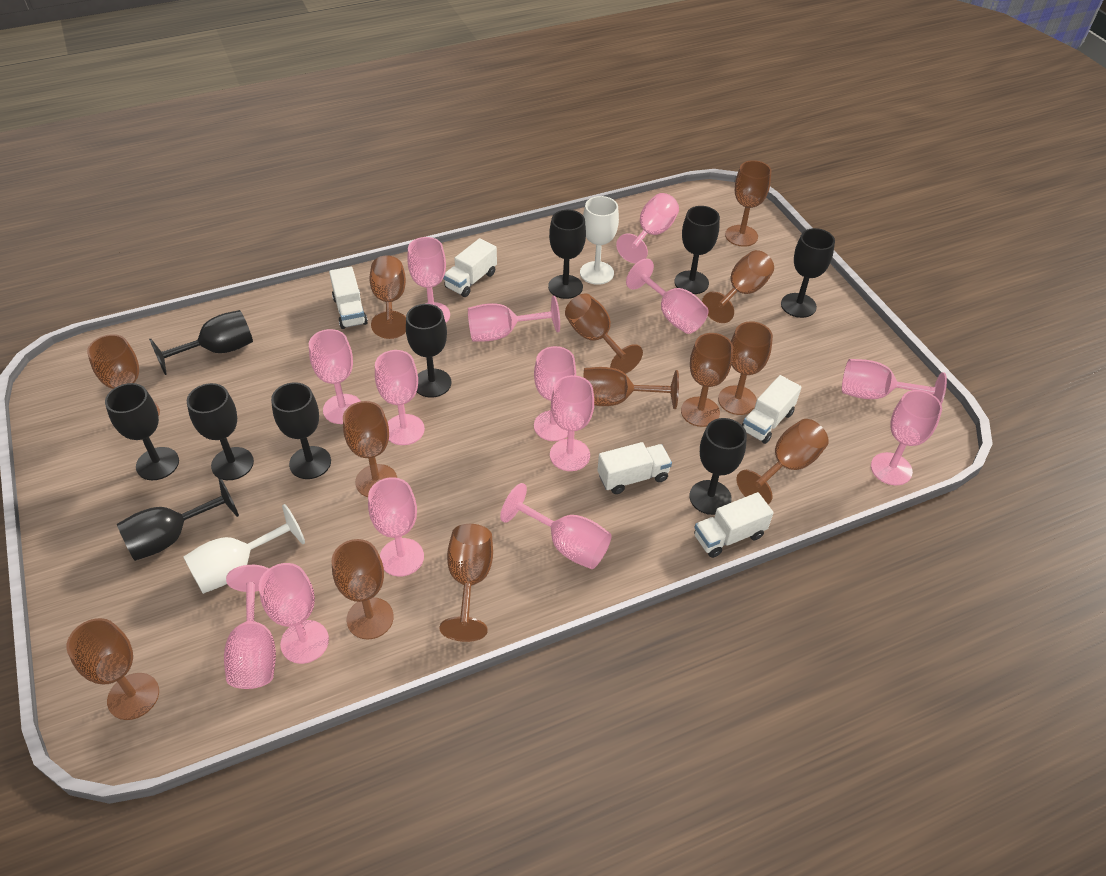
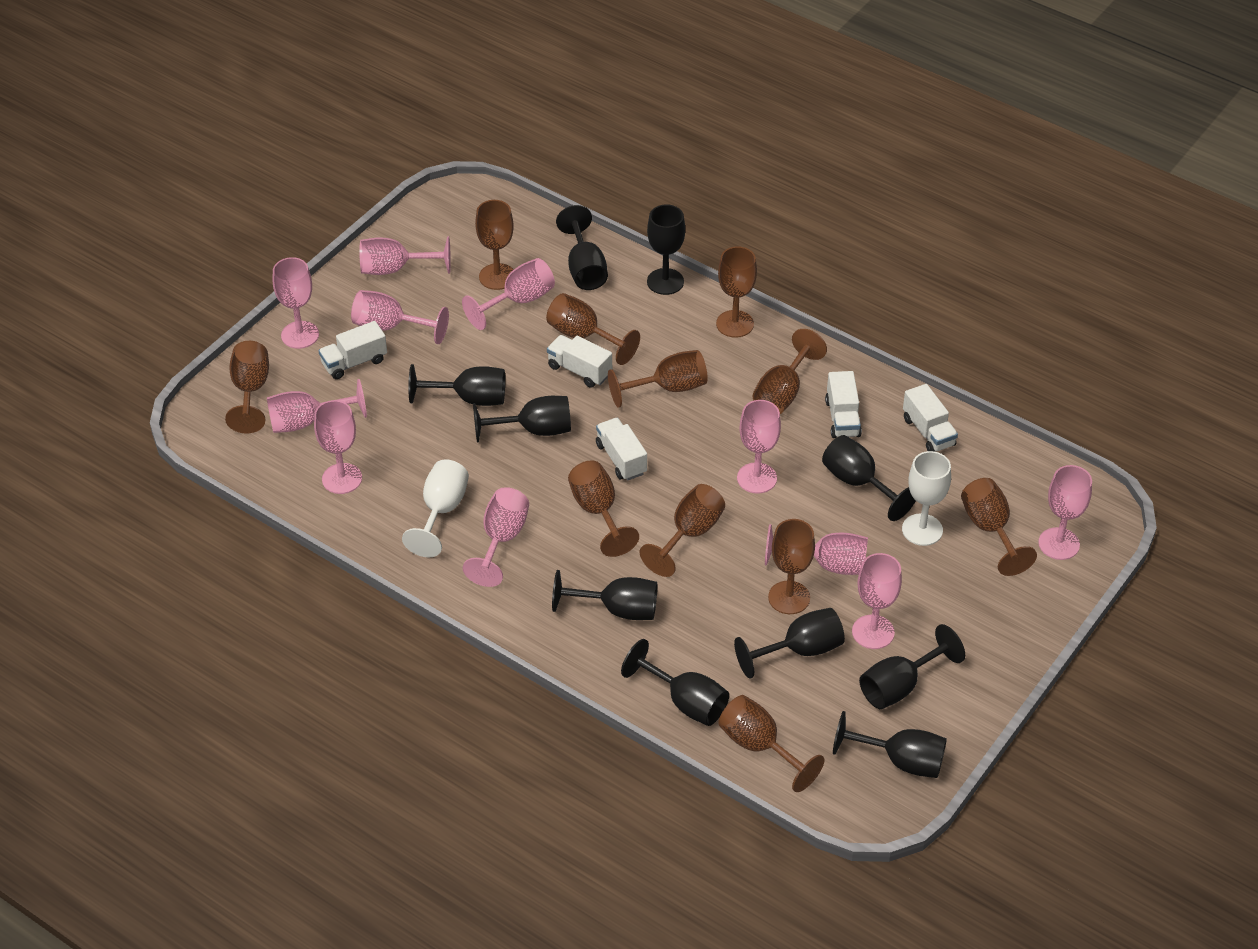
brown goblet: [66,618,159,720] [87,334,160,417] [332,539,394,640] [343,401,397,497] [369,255,406,339] [439,524,493,642] [565,293,643,374] [583,367,679,409] [681,333,733,427] [702,250,774,323] [718,321,773,415] [725,160,772,247] [737,419,829,504] = 13 -> [225,341,269,434] [475,200,514,290] [546,293,640,365] [568,460,639,557] [608,350,708,408] [640,484,725,577] [716,246,757,338] [718,695,825,792] [753,329,827,414] [768,519,815,614] [961,478,1037,576] = 11
pink goblet: [224,565,276,689] [259,563,329,664] [309,329,361,424] [368,477,424,577] [375,350,425,445] [407,237,450,322] [468,296,560,341] [500,483,612,569] [534,346,576,441] [550,375,594,471] [616,193,679,263] [626,259,709,334] [842,359,947,405] [871,390,942,485] = 14 -> [267,379,367,433] [273,257,319,349] [314,400,362,494] [351,290,449,344] [359,236,451,275] [462,258,555,330] [463,487,529,587] [737,400,781,494] [765,524,868,575] [852,553,902,649] [1038,465,1092,560] = 11

